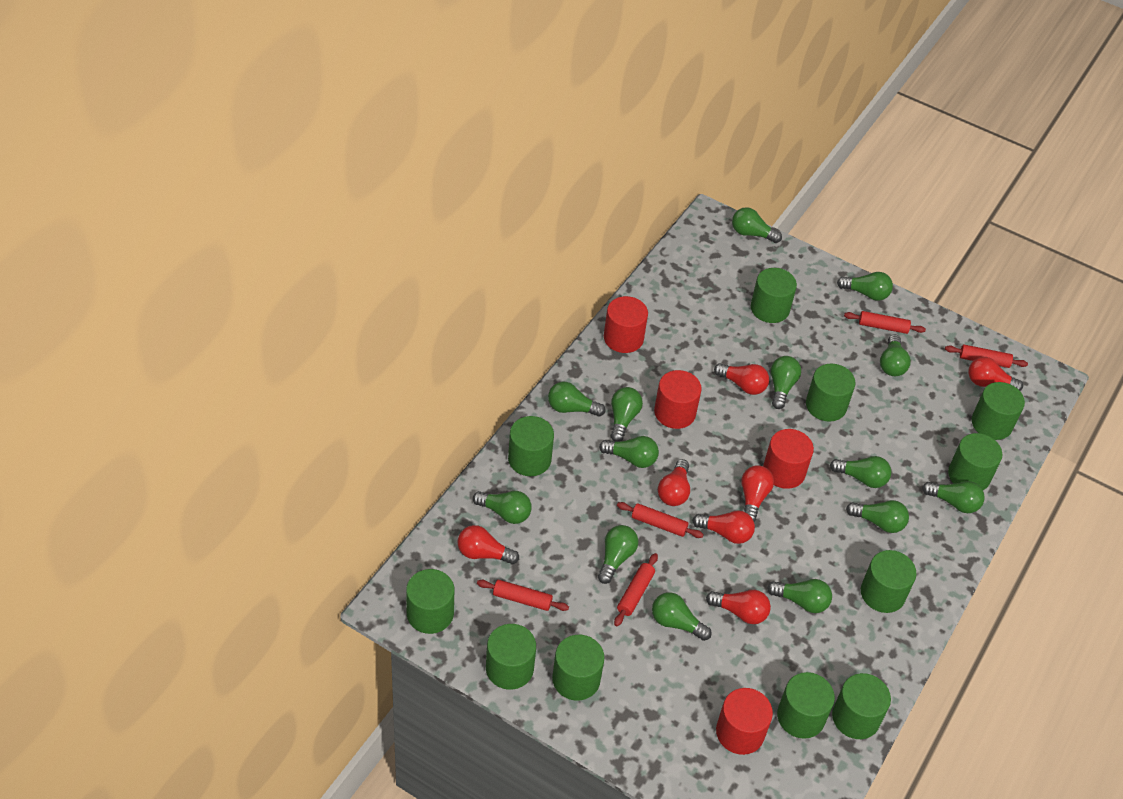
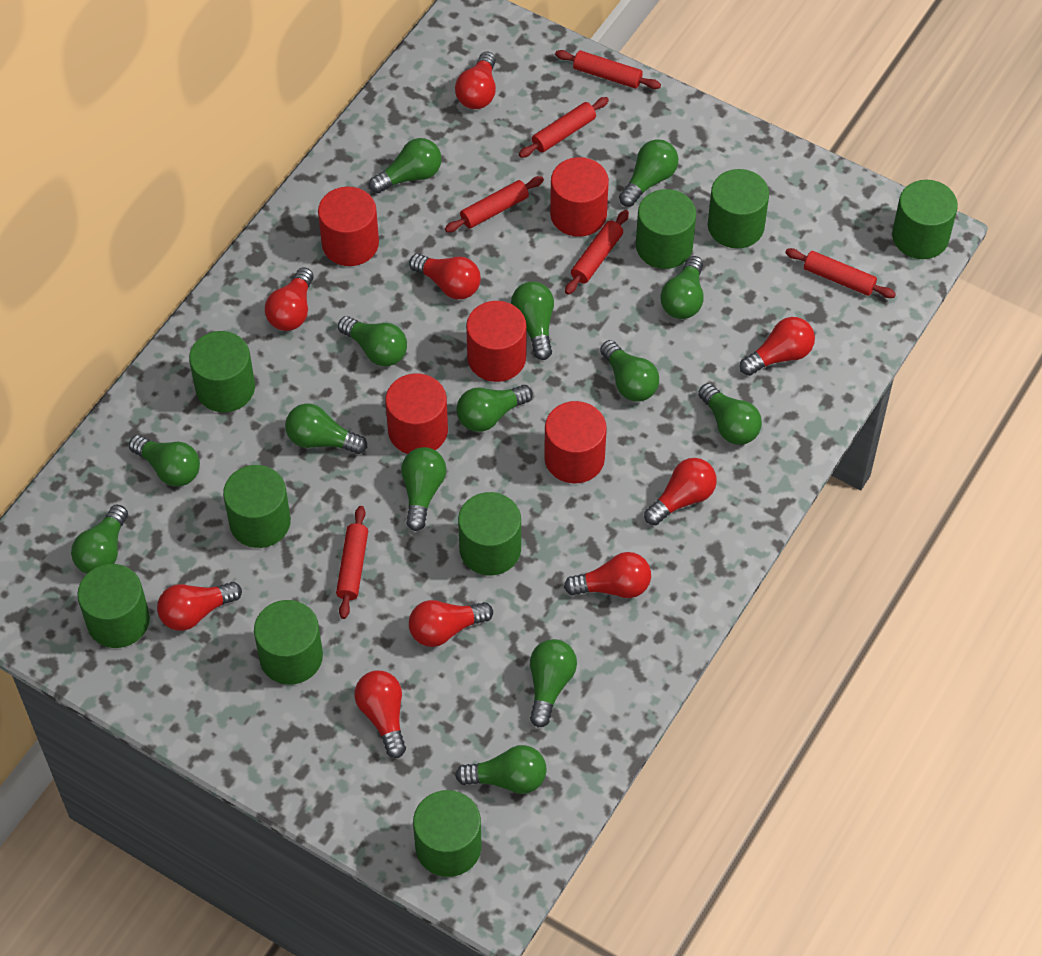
green cylinder: [406,569,454,634] [486,624,536,690] [508,416,554,476] [552,635,604,701] [751,268,797,323] [777,672,835,739] [806,364,856,421] [832,673,891,739] [861,550,917,613] [948,433,1003,490] [972,382,1025,440] = 11 -> [77,564,150,648] [189,331,255,412] [223,465,291,548] [254,600,323,684] [413,790,482,877] [458,492,521,575] [636,189,696,269] [708,169,769,248] [892,180,958,259] = 9
red cylinder: [604,296,648,353] [654,370,702,429] [716,688,773,755] [763,429,814,489] = 4 -> [318,187,379,266] [385,373,448,454] [466,301,526,382] [544,401,607,483] [550,157,609,237] = 5
red light bulb: [458,525,519,564] [658,459,690,506] [692,510,755,544] [706,590,771,624] [714,363,769,395] [741,465,774,522] [968,357,1023,391] = 7 -> [157,582,242,631] [265,267,314,331] [354,671,406,758] [409,253,481,299] [409,600,493,647] [455,51,496,109] [564,552,651,598] [644,458,717,525] [740,317,815,376] = 9
red rolling pin: [477,580,569,611] [614,553,658,626] [617,502,704,538] [844,311,926,334] [945,345,1028,368] = 5 -> [336,506,368,619] [445,176,544,232] [519,97,609,158] [555,50,661,89] [565,210,629,295] [785,248,896,298] = 6

